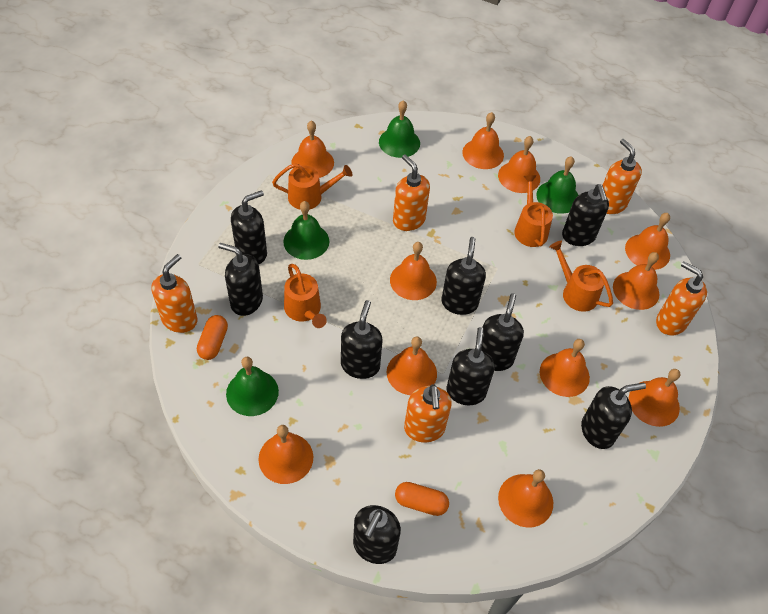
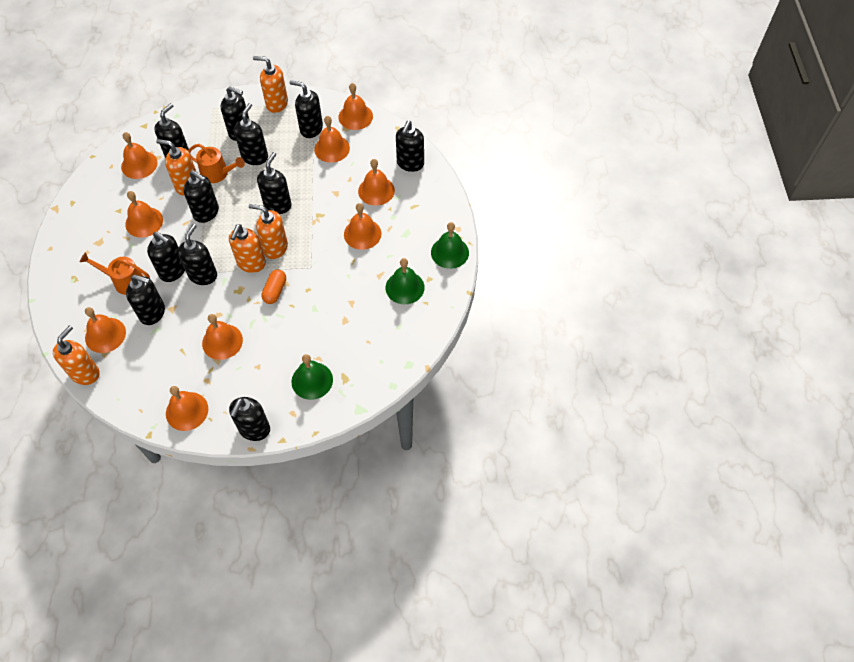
black soap dispenser: [218,243,263,316] [231,190,267,264] [341,300,383,379] [353,505,401,564] [441,237,486,315] [447,327,495,406] [481,293,524,371] [562,184,609,246] [581,383,646,449] = 9 -> [126,275,165,325] [147,232,185,282] [154,103,189,158] [178,224,217,285] [184,170,219,223] [221,86,249,141] [229,397,270,441] [234,103,268,165] [257,152,291,214] [290,80,323,138] [396,121,424,172] = 11
green bell: [226,357,279,416] [283,201,329,260] [379,100,420,158] [536,156,578,214] = 4 -> [291,354,333,400] [386,258,425,304] [431,222,469,269] = 3
orange bell: [259,425,313,484] [291,121,334,178] [387,337,437,395] [390,242,437,300] [462,112,504,169] [498,136,540,193] [498,469,553,528] [540,339,590,397] [613,252,659,310] [625,213,670,270] [629,369,680,427] = 11 -> [85,307,126,353] [121,132,158,179] [125,191,163,238] [166,386,208,431] [202,314,243,360] [314,116,350,163] [338,83,373,130] [344,203,381,250] [358,159,395,206] = 9
orange capsule: [197,315,228,360] [395,482,449,516] = 2 -> [261,269,286,304] = 1
orange watering can: [272,163,352,210] [284,264,327,328] [514,175,553,247] [549,241,613,312] = 4 -> [80,252,150,295] [188,144,245,183] = 2

